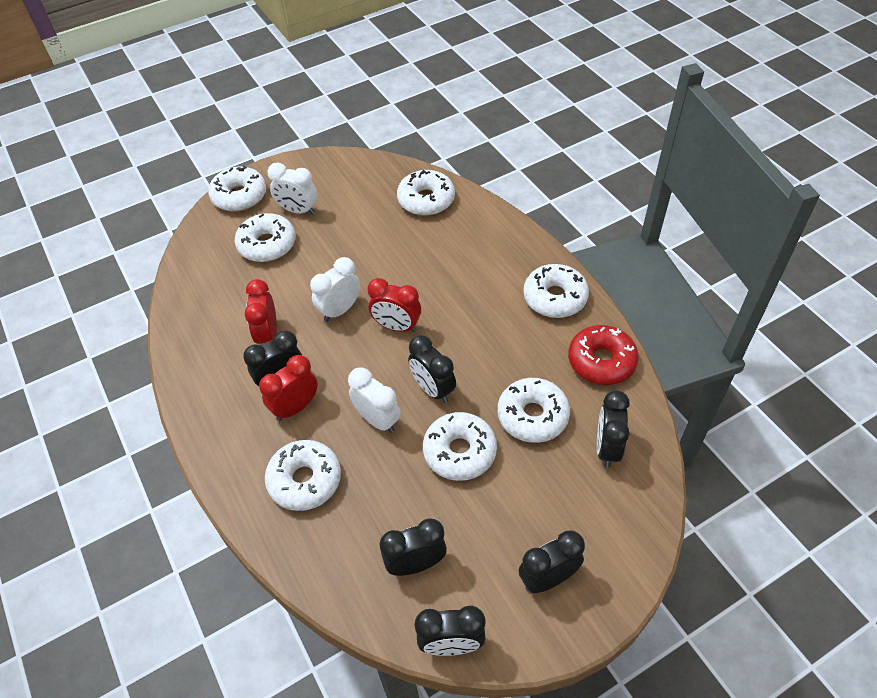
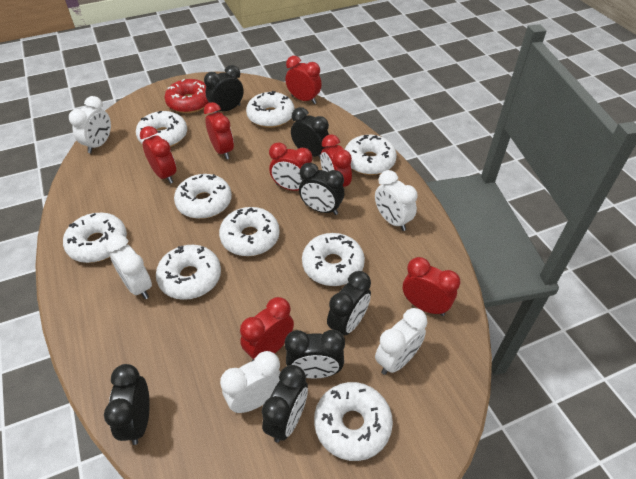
black clock: [243,330,302,386] [380,518,447,576] [408,335,456,403] [415,606,486,656] [519,531,585,593] [597,390,630,468] = 6 -> [104,364,150,445] [204,65,244,113] [262,365,308,443] [285,330,345,379] [291,107,329,160] [299,163,344,215] [327,271,371,335] = 7
red clock: [245,279,277,344] [259,355,318,421] [367,278,421,332] = 3 -> [140,126,176,184] [204,102,234,160] [240,297,294,361] [269,142,312,191] [285,56,322,104] [321,134,352,187] [403,257,461,316] = 7
white clock: [267,162,317,215] [310,257,360,322] [348,367,401,433] = 3 -> [69,96,111,153] [106,235,152,299] [220,351,281,413] [375,170,418,231] [375,308,427,375] = 5
white donut: [208,166,267,212] [235,213,296,262] [265,440,341,511] [397,170,455,216] [423,412,497,481] [498,378,570,443] [523,264,589,318] = 7 -> [63,213,127,263] [136,111,187,147] [156,245,221,300] [174,174,232,219] [219,207,280,256] [246,91,295,128] [302,233,365,286] [314,382,393,461] [345,135,397,175] = 9

